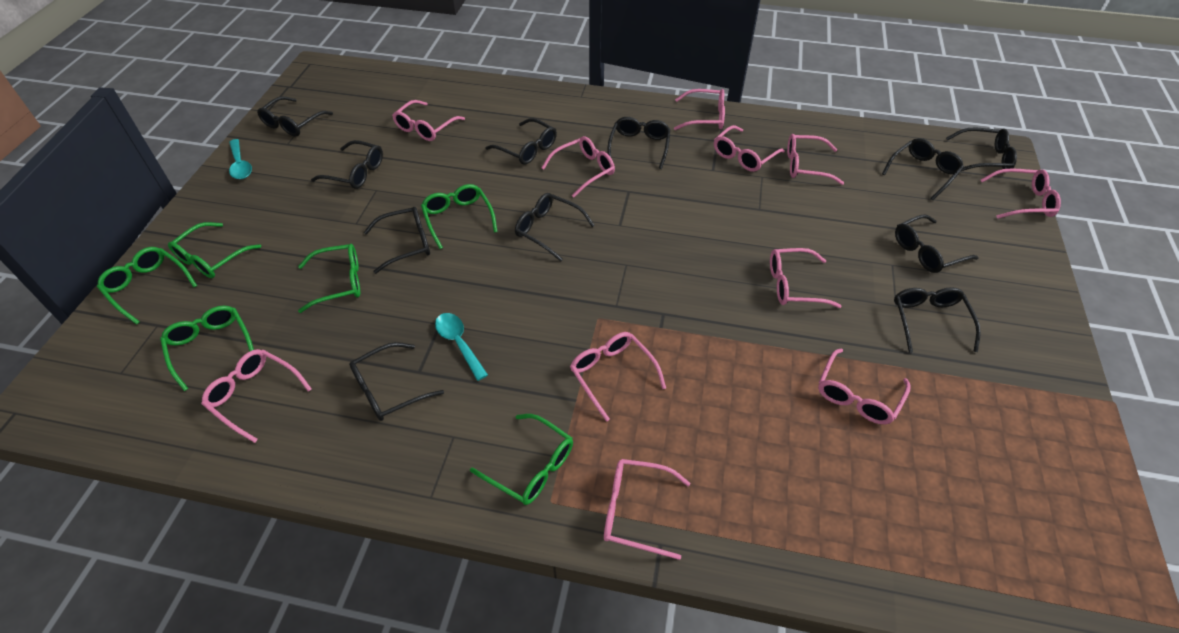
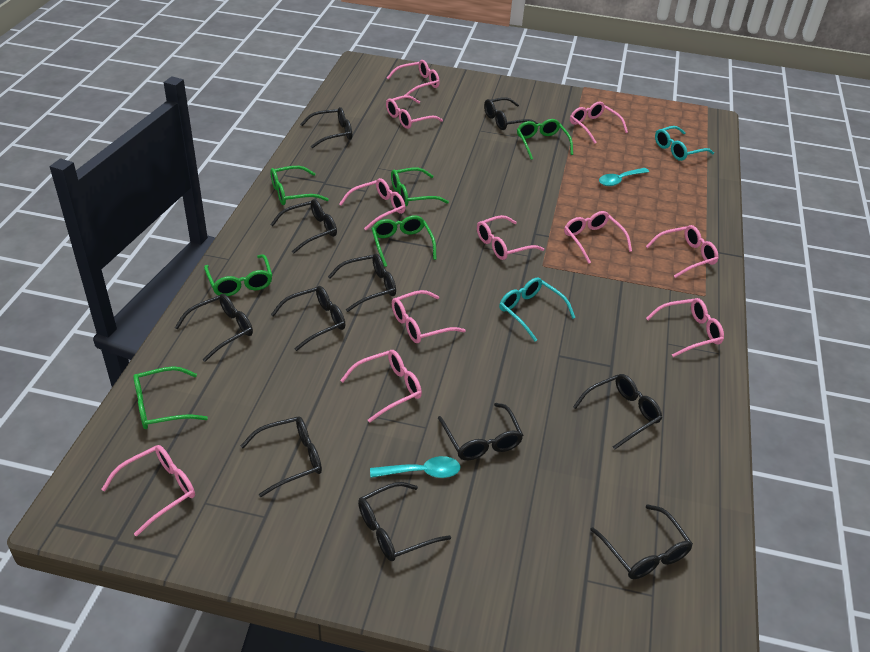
turquoise glasses: none = 0 -> [499,278,575,342] [655,126,714,161] = 2

